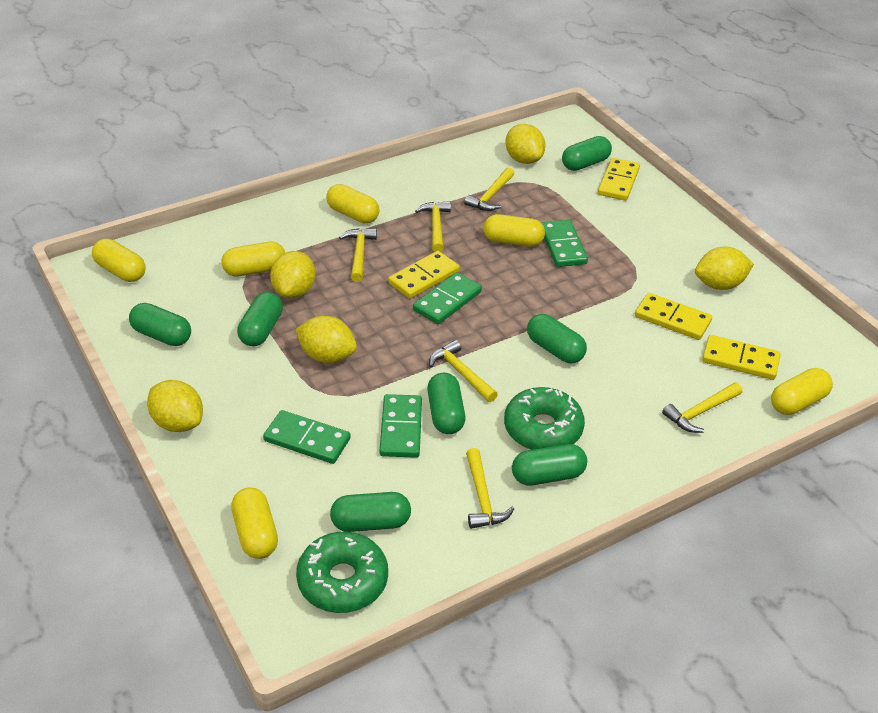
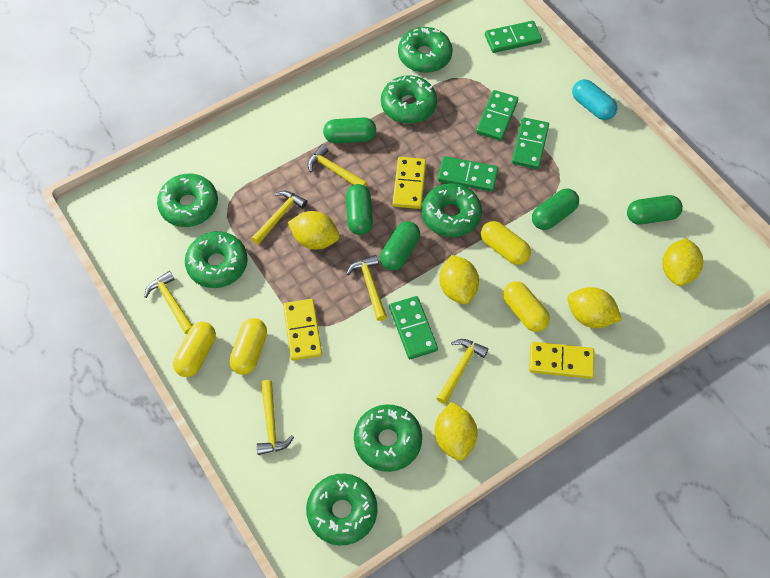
green capsule: [129,303,191,346] [237,292,283,346] [330,492,411,532] [427,373,465,434] [512,444,587,486] [527,314,587,363] [562,136,612,171] = 7 -> [323,117,376,143] [346,184,373,235] [380,221,420,271] [532,189,579,230] [627,195,683,225] = 5
green domino: [263,410,351,464] [380,394,422,458] [413,272,482,324] [542,220,588,267] = 4 -> [389,296,438,359] [438,156,498,192] [476,90,518,141] [485,21,542,53] [512,117,549,169] = 5
green donut: [296,532,388,613] [504,387,585,450] = 2 -> [157,174,218,227] [185,231,248,288] [306,474,377,545] [354,404,422,472] [381,75,437,124] [398,27,453,73] [422,183,482,237] = 7
turquoise capsule: none = 0 -> [572,79,617,120] = 1
yellow capsule: [92,239,146,282] [221,242,285,277] [231,487,278,559] [326,184,379,224] [483,214,545,247] [771,368,833,415] = 6 -> [173,322,216,377] [229,318,267,375] [481,221,531,265] [503,281,550,332] = 4
yellow domino: [388,251,460,299] [598,158,640,201] [635,293,712,340] [702,335,781,380] = 4 -> [283,299,322,361] [393,157,426,209] [529,342,594,379] = 3

